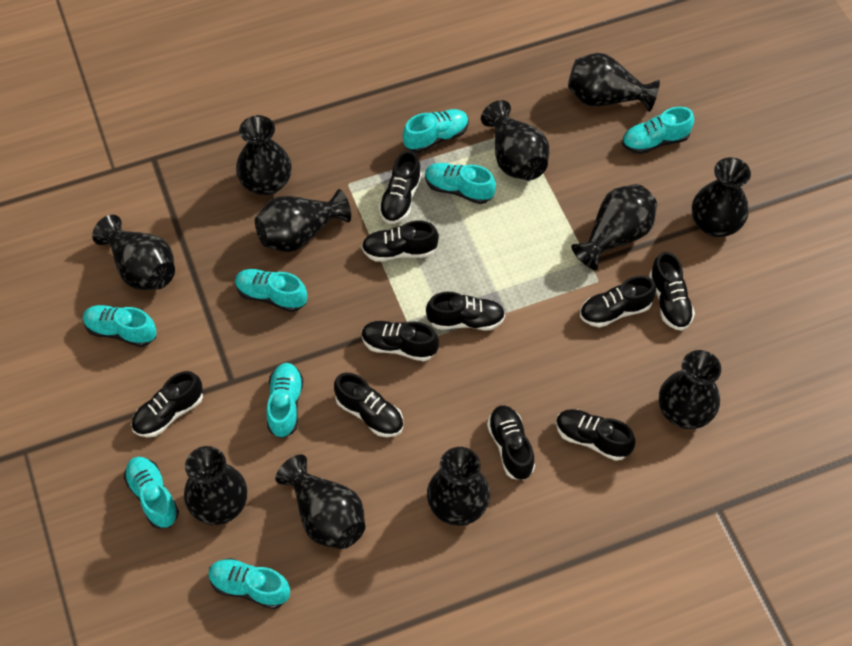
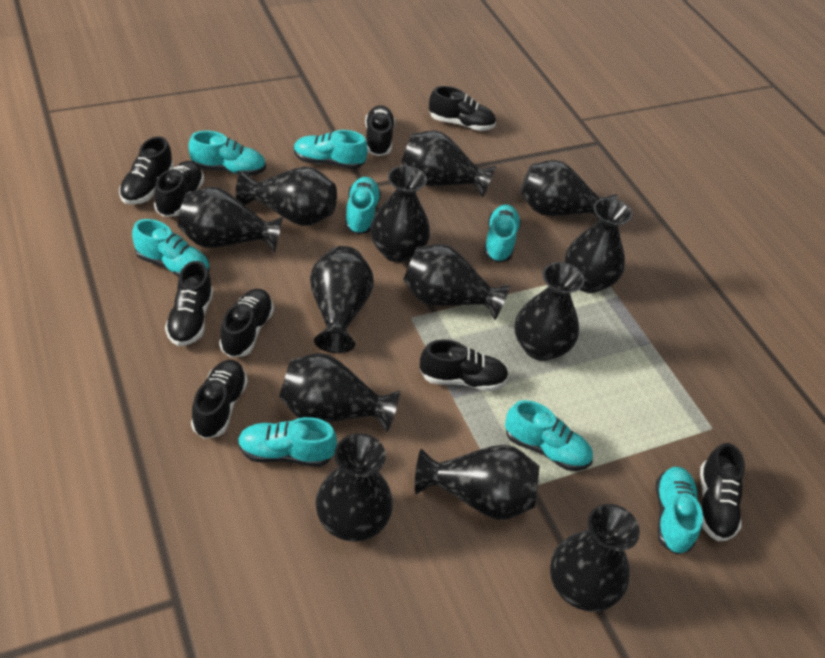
black shoe: [131,371,203,437] [334,373,403,437] [362,221,439,262] [362,321,439,361] [379,151,422,224] [426,292,505,330] [487,405,535,480] [556,409,636,461] [580,276,656,328] [649,252,695,331] = 10 -> [119,136,174,205] [154,161,204,217] [165,261,213,346] [191,360,248,439] [219,289,274,358] [365,105,395,156] [419,340,509,391] [429,86,496,131] [700,443,745,541] = 9
black vase: [92,215,175,290] [184,446,247,525] [236,115,292,196] [255,189,351,252] [275,454,365,549] [427,447,490,526] [481,100,549,180] [568,53,660,112] [571,184,657,270] [659,350,721,429] [692,157,751,237] = 11 -> [178,187,283,252] [235,166,337,226] [279,353,400,432] [310,246,374,353] [316,433,393,542] [370,166,430,263] [401,130,496,198] [403,244,510,320] [415,445,540,520] [515,262,585,361] [520,160,617,219] [550,504,640,612] [565,198,632,293] = 13

